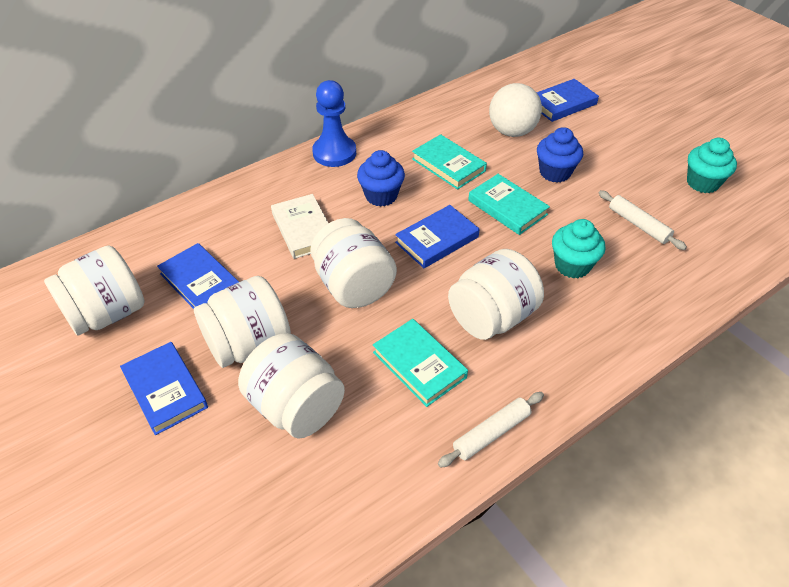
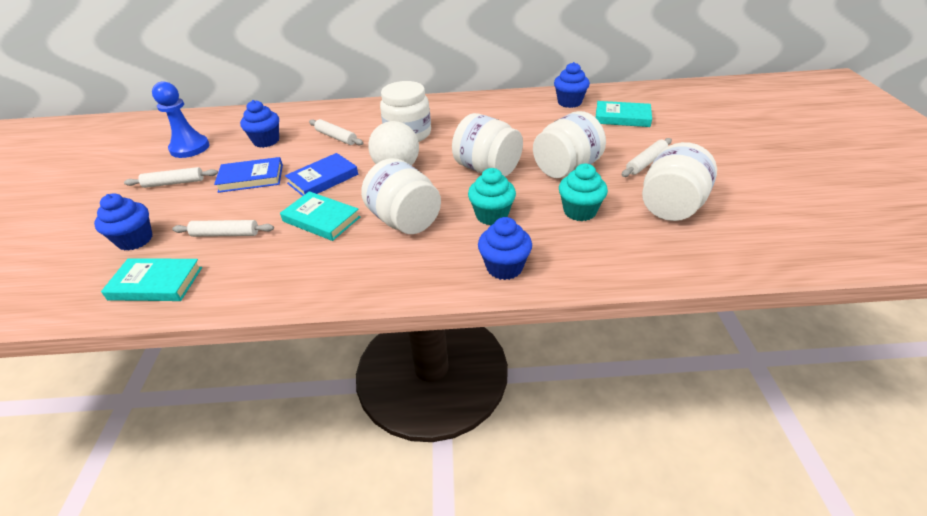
blue book: [120,342,208,435] [157,243,239,309] [395,205,480,268] [536,79,599,122] = 4 -> [214,157,283,193] [285,153,358,196] = 2
blue cupcake: [357,150,405,207] [537,127,583,183] = 2 -> [94,193,153,251] [240,100,279,148] [478,217,532,280] [554,62,590,108] = 4
white book: [271,194,329,259] = 1 -> none = 0
white rolling pin: [438,392,544,468] [599,190,687,250] = 2 -> [124,167,218,188] [172,220,274,237] [309,119,363,145] [622,138,672,177] = 4

